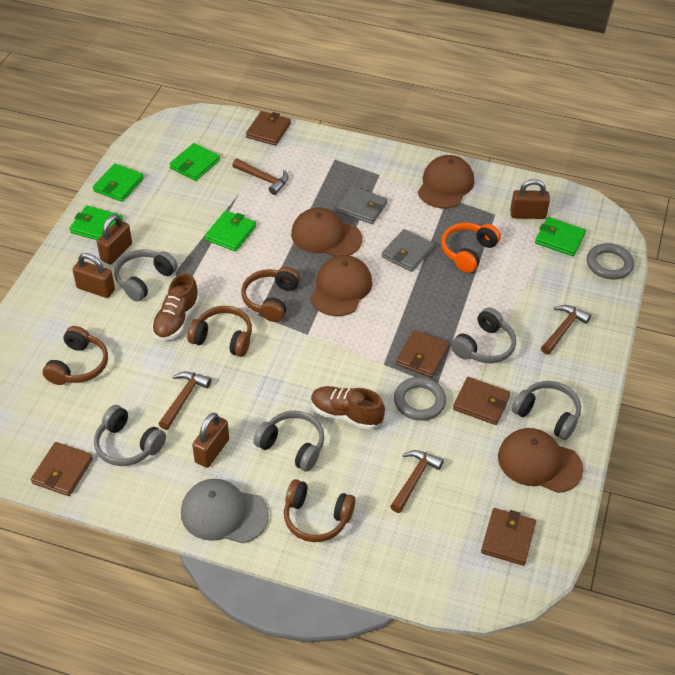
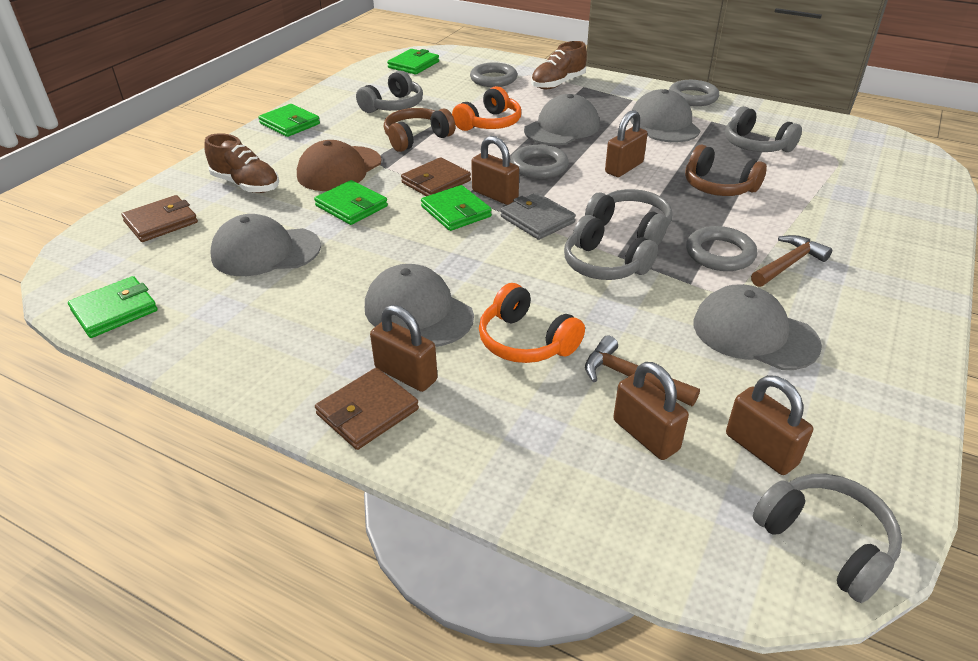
brown cap: [291,207,362,256] [310,255,372,316] [418,155,474,208] [498,428,583,493] = 4 -> [297,140,381,191] = 1
brown hammer: [159,372,211,430] [232,159,289,195] [390,450,444,513] [541,305,591,355] = 4 -> [585,335,700,406] [751,235,832,287] = 2
brown headphones: [43,326,108,385] [187,306,252,357] [241,267,300,322] [284,479,355,542] = 4 -> [384,108,455,152] [685,145,767,196] = 2
brown padlock: [73,253,115,298] [97,214,132,265] [192,413,229,468] [510,179,550,219] = 4 -> [370,305,438,392] [471,136,519,205] [605,110,648,177] [613,362,689,460] [726,375,813,475] = 5
brown wallet: [31,442,93,496] [246,111,291,146] [396,330,449,378] [453,377,510,425] [481,508,536,566] = 5 -> [121,195,198,242] [315,368,419,450] [401,157,471,196] = 3
grey cap: [181,479,269,543] = 1 -> [210,214,321,276] [365,264,474,347] [524,94,600,145] [630,89,700,143] [694,284,822,370] = 5
grey ring: [394,377,446,421] [587,243,634,280] = 2 -> [470,62,517,87] [510,145,569,179] [669,80,719,106] [686,226,757,271] = 4
grey wallet: [337,186,387,224] [382,229,434,272] = 2 -> [501,192,576,240] = 1
orange headphones: [441,223,501,273] = 1 -> [452,86,521,131] [479,283,585,363] = 2

